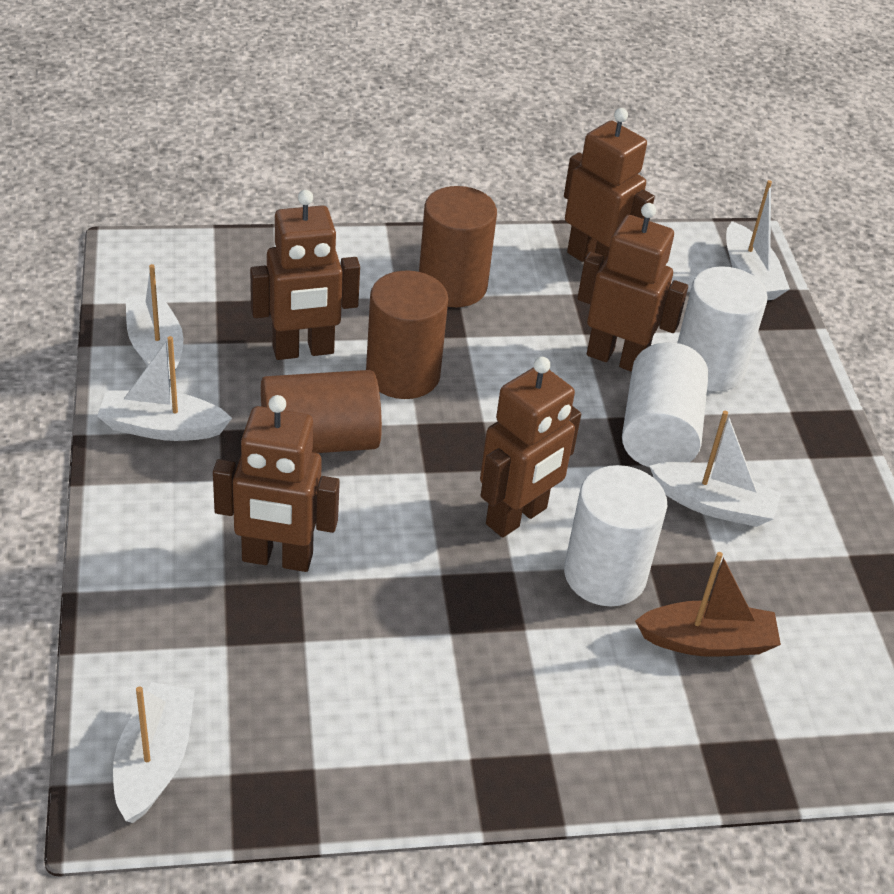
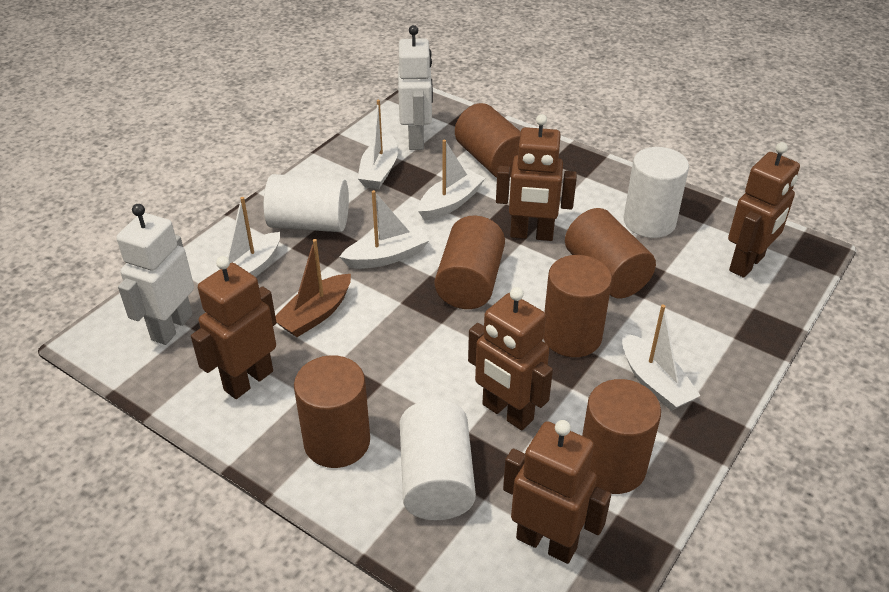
brown cylinder: [261,370,382,453] [366,271,448,399] [419,186,497,307] = 3 -> [294,355,370,468] [435,215,505,309] [455,103,521,177] [543,255,612,357] [565,208,656,299] [582,379,661,494] = 6
white robot: none = 0 -> [116,204,194,345] [398,25,433,150] = 2

